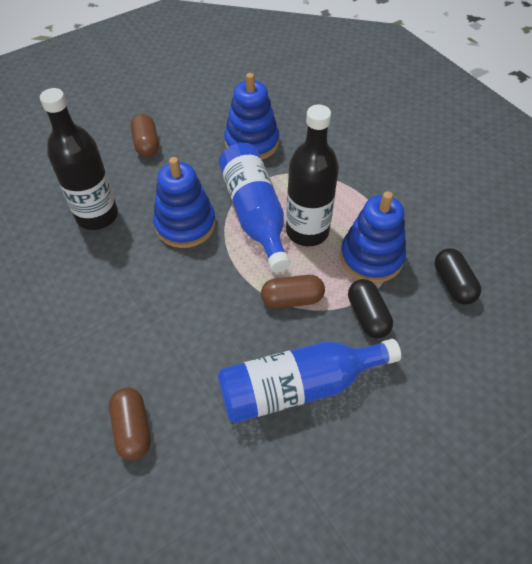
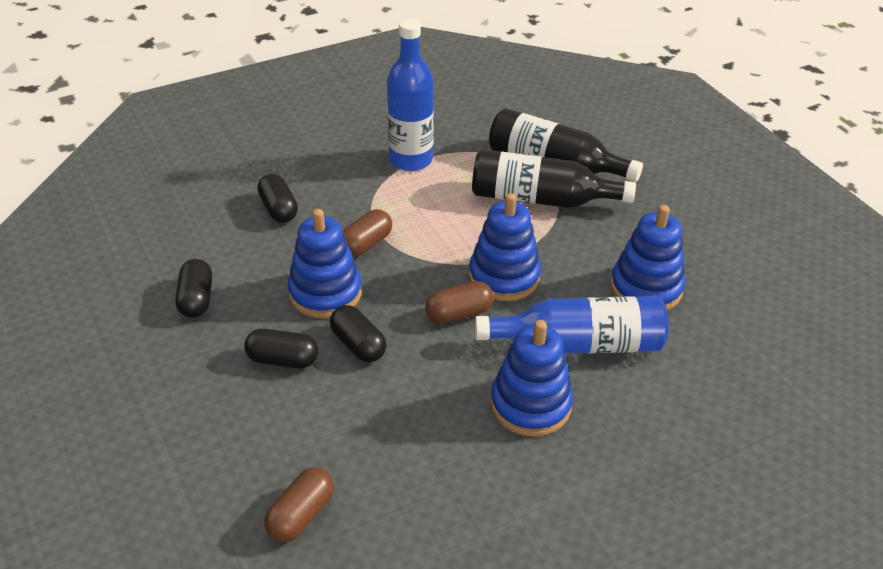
black capsule: [348,279,393,339] [435,248,481,305] = 2 -> [175,259,212,318] [244,329,319,368] [257,174,298,223] [330,305,387,362] = 4
blue stacking toy: [153,157,216,248] [224,73,279,160] [340,191,406,283] = 3 -> [288,209,362,318] [469,193,541,301] [490,320,573,437] [610,205,685,310] = 4

